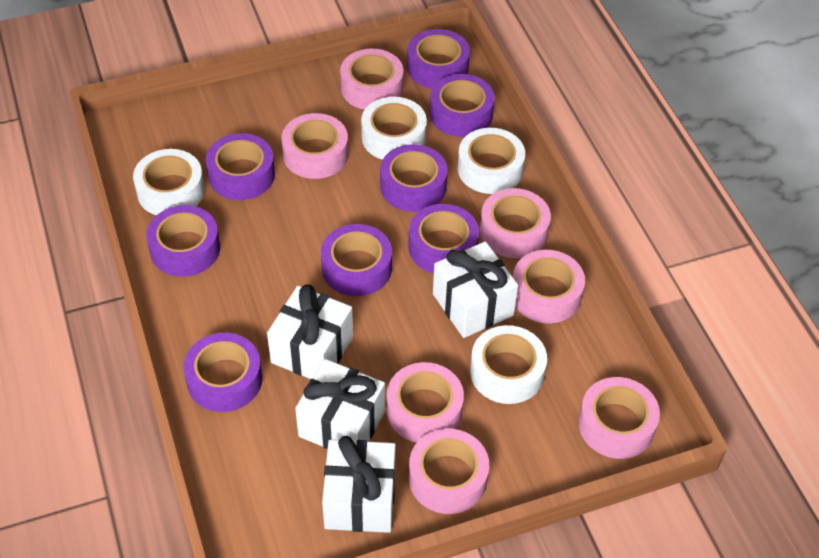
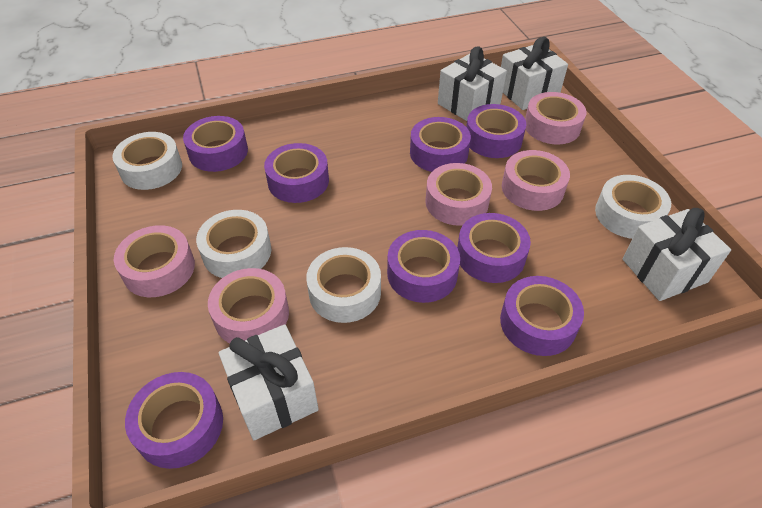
pink tape: [281,113,348,179] [340,49,404,110] [387,362,464,442] [409,429,489,514] [480,188,551,258] [513,250,585,323] [578,377,660,459] = 7 -> [114,225,195,297] [208,268,289,343] [425,163,492,226] [502,150,570,211] [525,92,586,144] = 5

